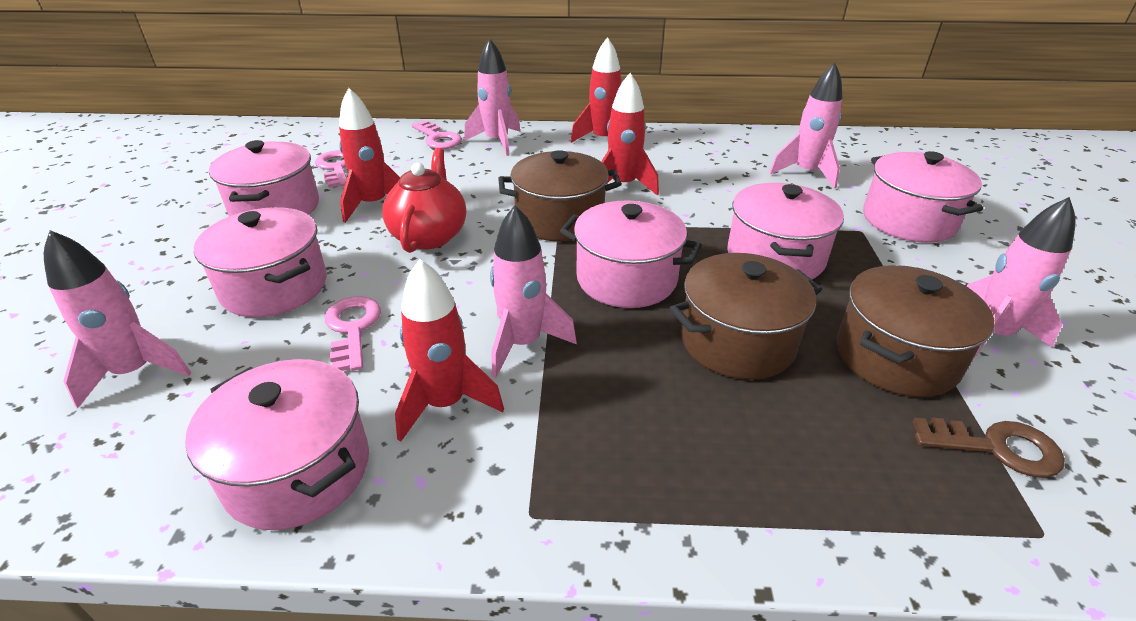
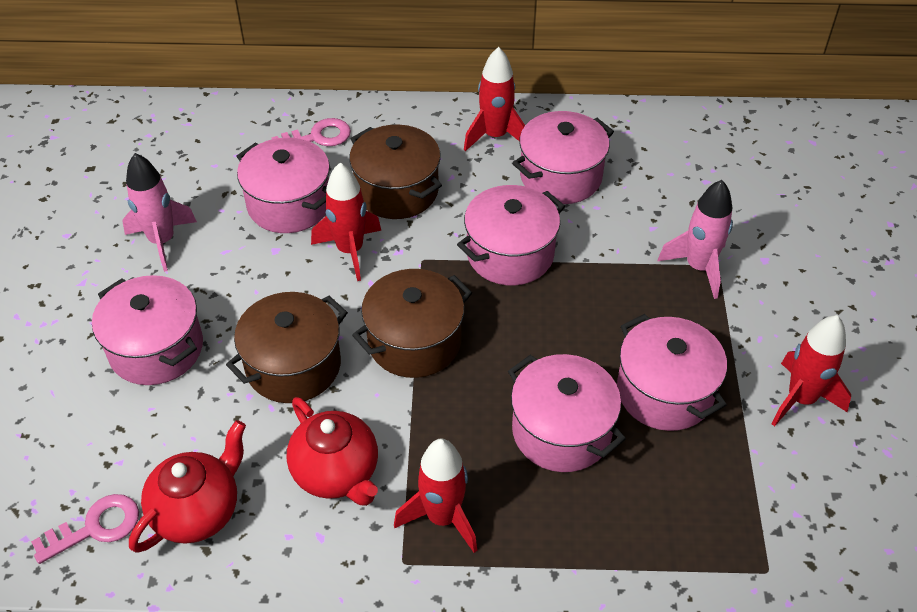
brown key: [913,418,1065,478] = 1 -> none = 0
pink key: [315,150,347,188] [325,296,381,371] [412,120,462,149] = 3 -> [31,494,139,564] [271,118,351,146] = 2
pink rocket: [44,230,192,409] [464,39,520,156] [490,205,577,378] [770,63,842,189] [967,197,1075,359] = 5 -> [122,153,197,272] [658,180,733,299] = 2
red teapot: [382,148,466,253] = 1 -> [129,420,246,553] [287,397,378,506] = 2

